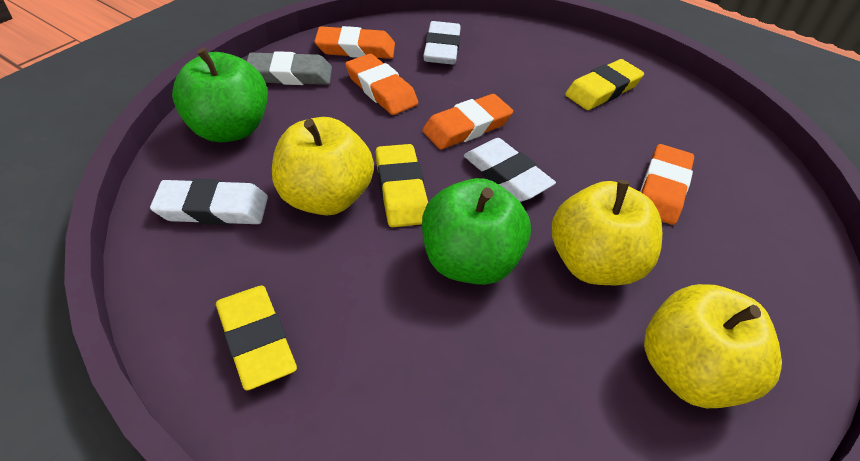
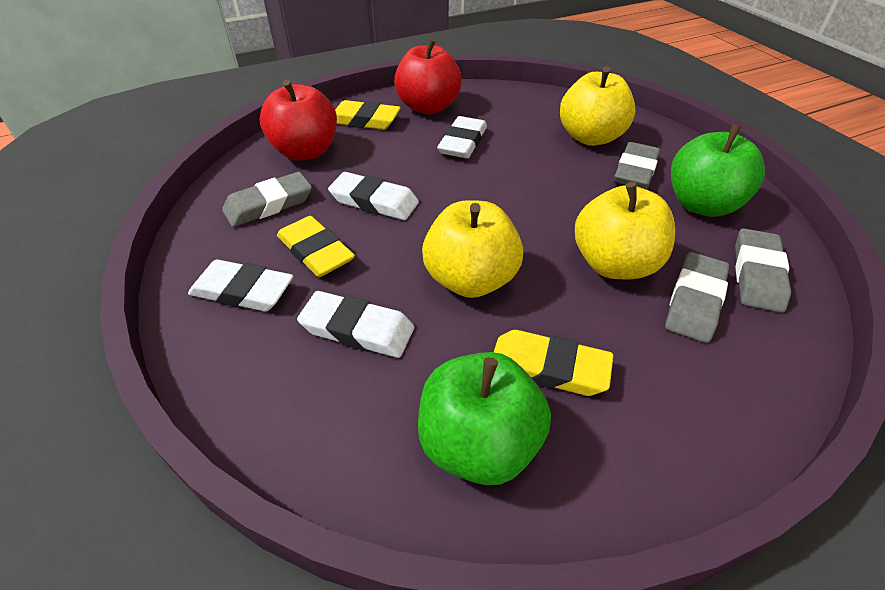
grey eraser: [247,51,332,85] = 1 -> [222,172,312,227] [614,142,660,189] [665,252,729,343] [735,228,791,313] = 4
orange eraser: [314,26,395,59] [345,53,418,115] [422,94,513,149] [640,144,694,225] = 4 -> none = 0
red apple: none = 0 -> [260,80,337,161] [394,38,462,114] = 2
white eraser: [150,179,268,225] [423,21,461,65] [464,138,556,202] = 3 -> [188,259,293,311] [297,291,414,358] [328,172,419,220] [437,116,487,158] = 4

